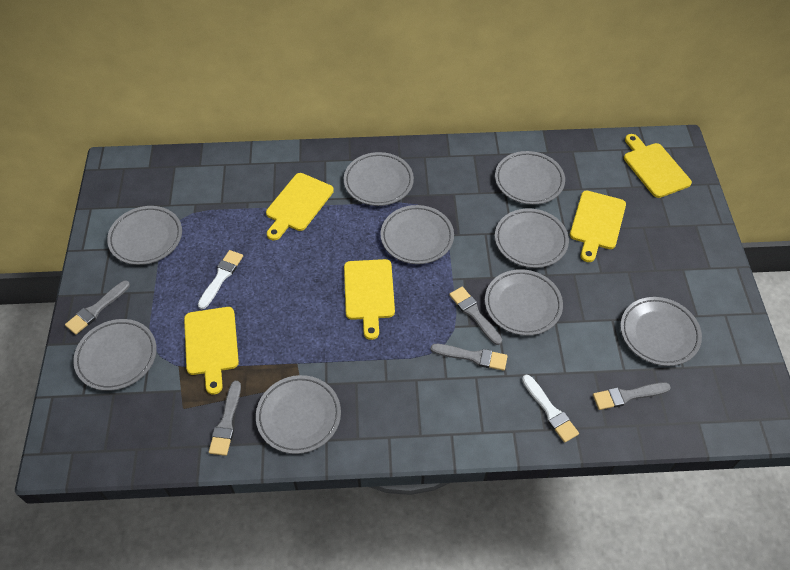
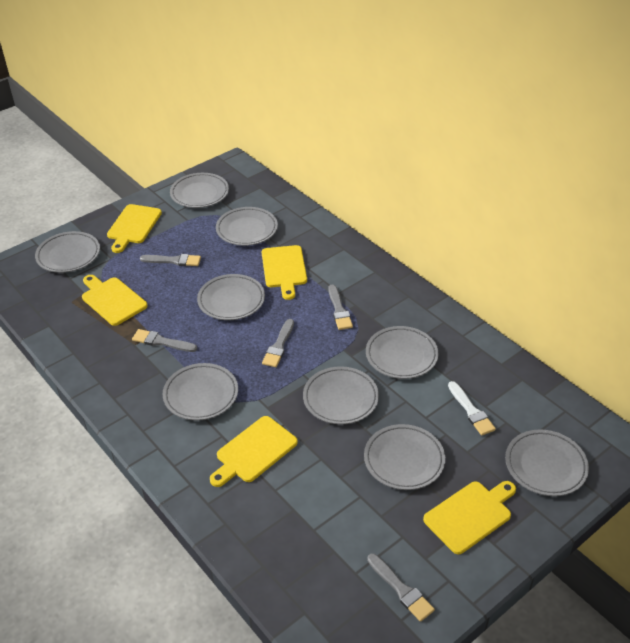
white brush: [198,250,243,309] [522,375,579,443] = 2 -> [448,381,496,435] = 1

